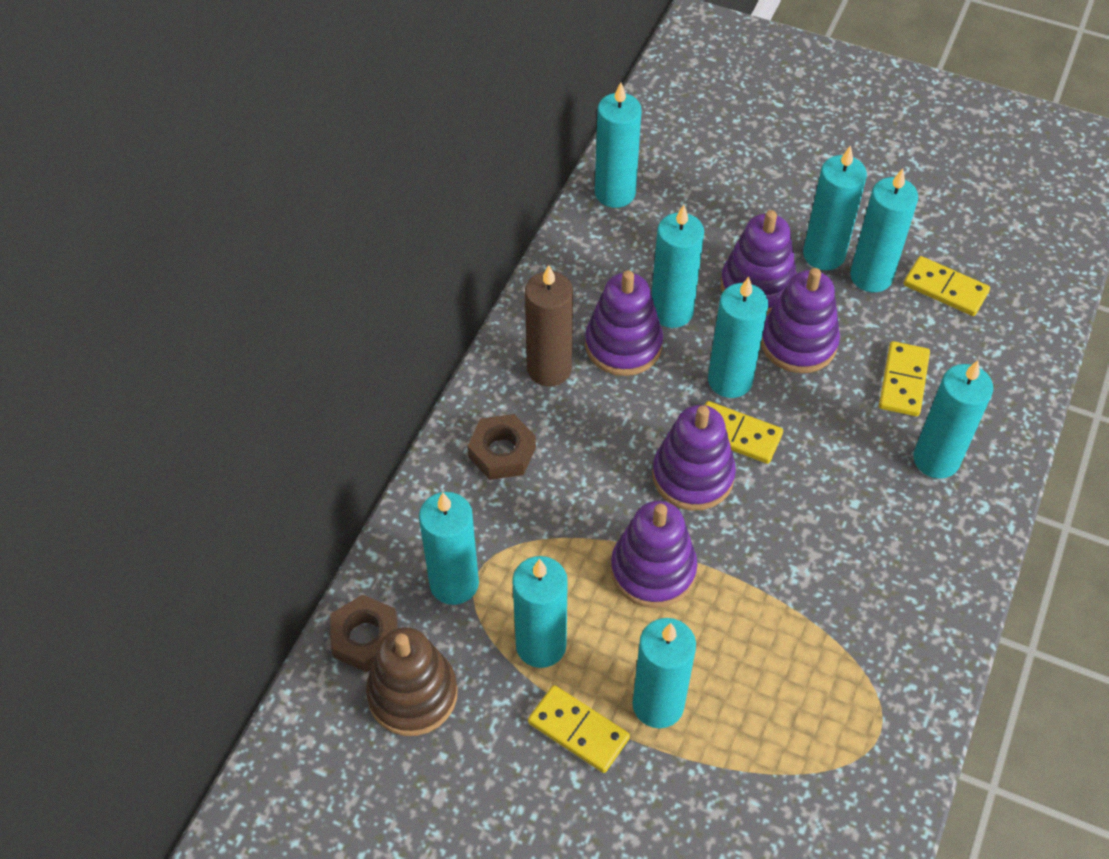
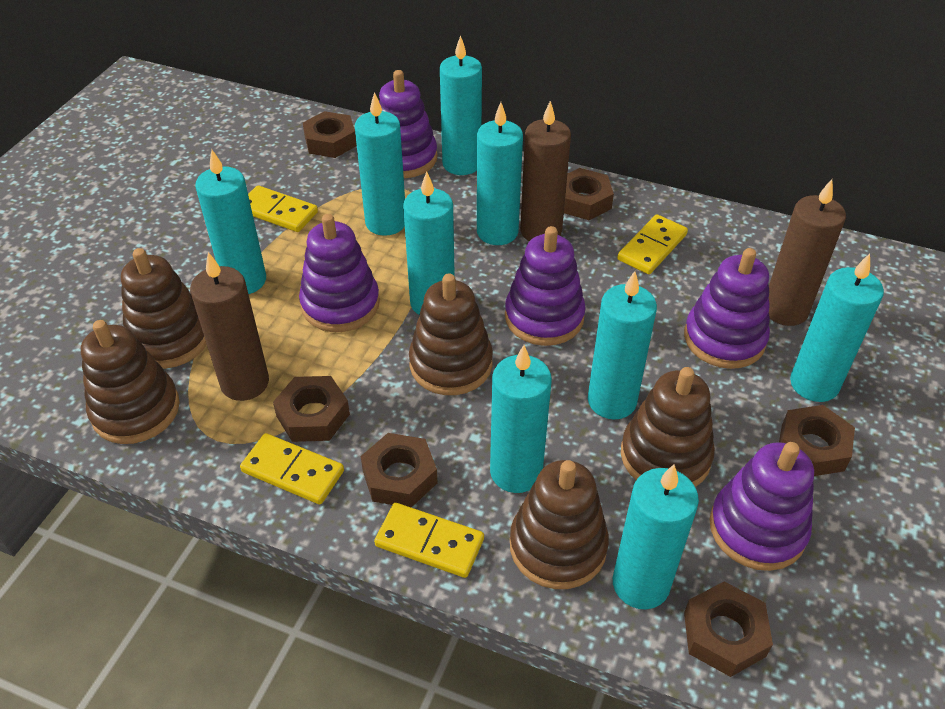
brown candle: [525,265,573,387] = 1 -> [190,252,269,401] [520,100,571,241] [769,179,846,326] = 3
brown nut: [330,594,398,672] [467,414,536,480] = 2 -> [273,376,350,442] [303,111,357,158] [361,433,438,507] [564,168,614,220] [684,582,773,677] [779,405,855,476] = 6
brown stacking toy: [366,627,457,736] = 1 -> [81,320,180,444] [121,248,207,369] [409,274,493,395] [510,460,609,589] [621,367,715,487] = 5

